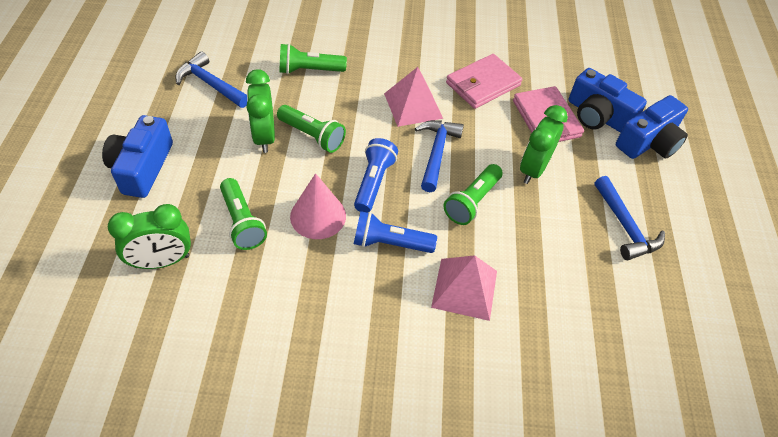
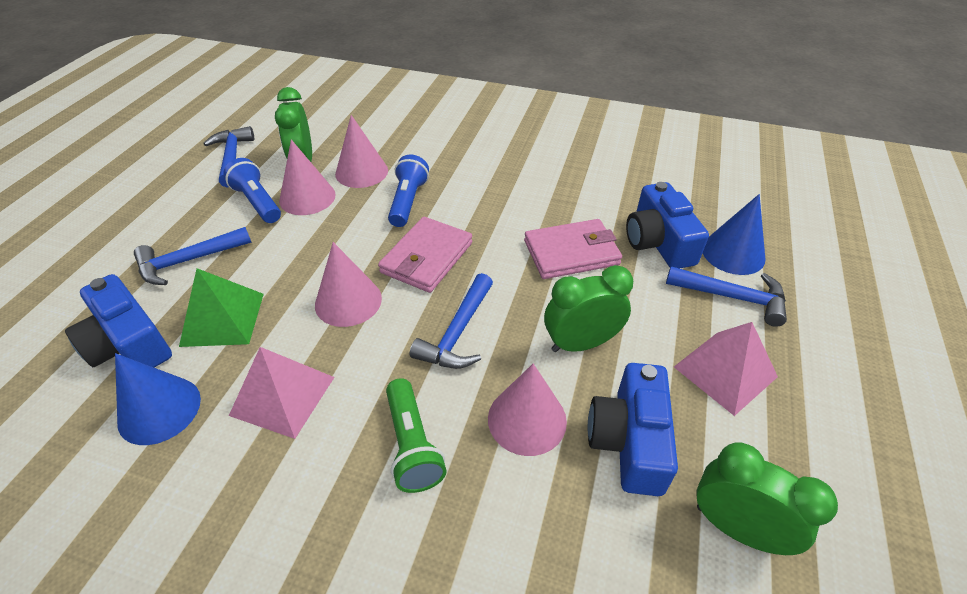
blue cone: none = 0 -> [115,353,201,445] [703,194,765,275] = 2
blue hammer: [175,51,247,108] [415,120,464,192] [594,176,665,260] = 3 -> [134,227,252,285] [203,126,254,187] [410,273,493,369] [666,266,787,327] = 4
green flashlight: [220,178,267,250] [277,105,346,153] [280,44,347,74] [444,164,503,225] = 4 -> [386,378,446,493] = 1
green pyramid: none = 0 -> [179,268,264,347] = 1
pink cone: [290,173,346,239] = 1 -> [279,140,336,215] [315,242,382,327] [335,115,388,188] [488,364,567,456] = 4

